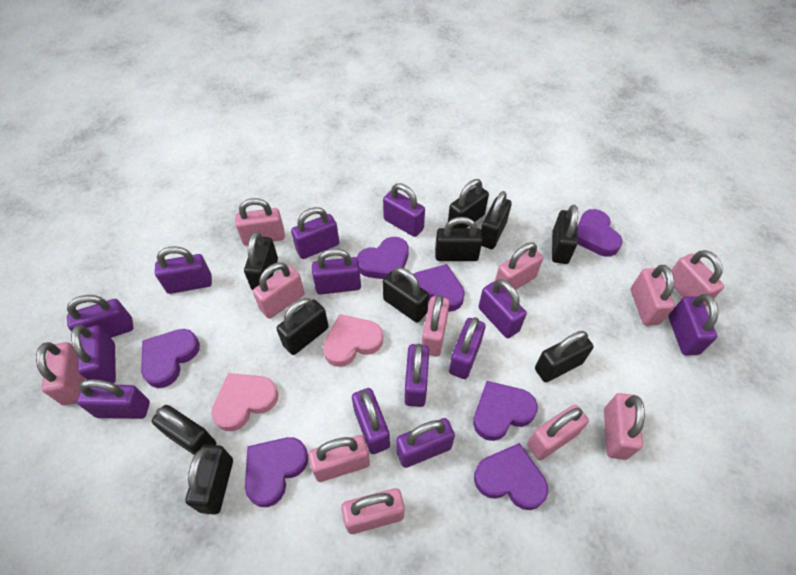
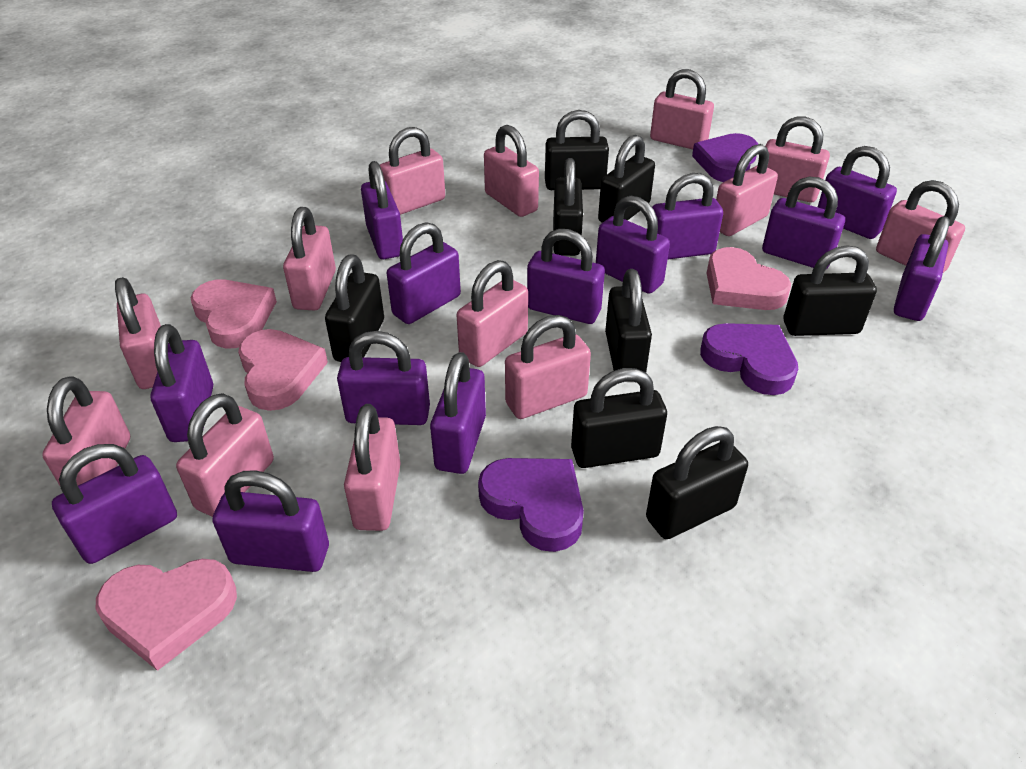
black padlock: [152,405,216,455] [185,444,233,515] [244,232,278,290] [276,298,329,355] [383,267,429,322] [435,217,482,261] [448,179,489,228] [481,191,512,249] [535,331,594,382] [552,205,578,264] = 10 -> [325,254,384,362] [545,110,609,190] [553,158,583,256] [571,368,667,468] [598,135,655,223] [605,269,652,372] [646,426,748,539] [784,245,877,336] = 8
pink heart: [211,373,278,431] [323,314,383,367] = 2 -> [96,559,237,671] [190,279,277,348] [238,329,328,411] [707,247,791,310] = 4
pink padlock: [36,342,85,406] [235,198,285,246] [253,262,305,319] [308,435,370,482] [341,488,405,534] [422,295,450,356] [495,242,543,291] [527,405,589,460] [604,393,645,460] [631,265,675,326] [671,250,724,307] = 11 -> [42,376,130,486] [115,277,161,389] [176,393,274,517] [283,207,336,311] [344,404,401,531] [380,127,445,215] [457,260,528,367] [484,125,539,217] [505,315,591,419] [650,69,714,149] [716,144,778,236] [765,117,830,202] [876,180,965,273] = 13
purple heart: [141,329,200,388] [245,437,308,507] [357,237,409,279] [413,264,465,312] [473,381,538,441] [474,443,548,510] [577,209,622,257] = 7 -> [478,458,584,552] [692,133,758,182] [700,323,798,395] = 3

